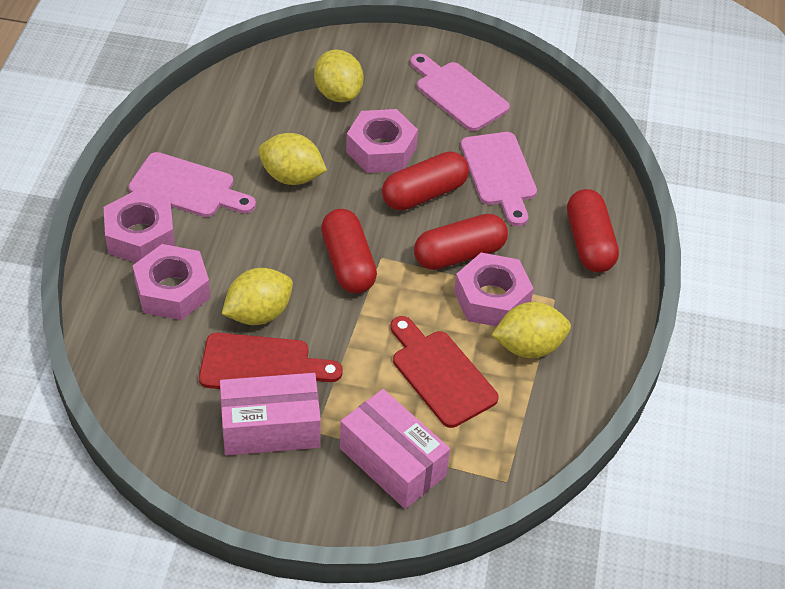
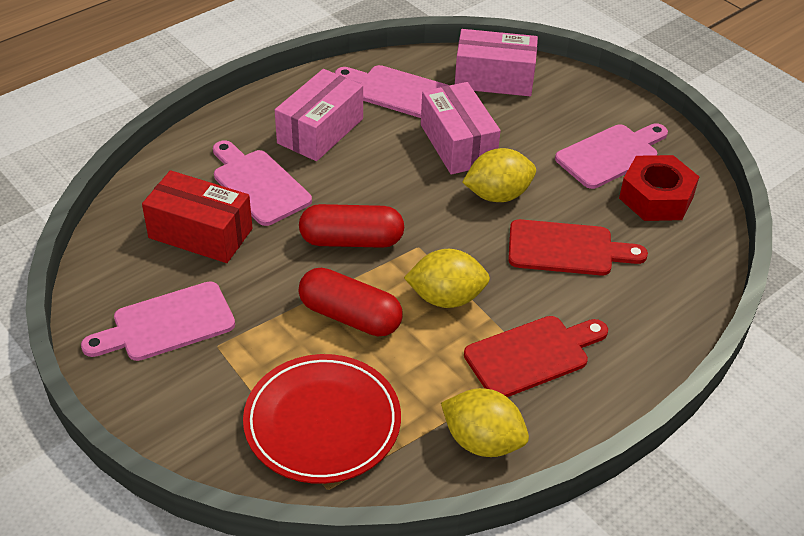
pink box: [220,373,321,456] [340,389,450,509] = 2 -> [275,69,363,161] [421,82,500,175] [455,29,538,96] = 3
pink cutting board: [129,152,256,217] [410,54,510,131] [461,132,537,226] = 3 -> [81,281,235,361] [213,140,312,226] [335,65,447,118] [555,124,668,189] = 4
pink nut: [104,190,175,263] [133,244,211,320] [346,109,418,173] [454,252,534,327] = 4 -> none = 0
red box: none = 0 -> [142,170,253,263] = 1
red capsule: [321,209,377,293] [382,151,469,210] [414,214,508,270] [567,189,619,273] = 4 -> [299,204,404,248] [299,268,402,336] = 2
red nut: none = 0 -> [619,155,699,221] = 1
red plate: none = 0 -> [243,354,401,484] = 1
yellow lemon: [222,268,293,325] [258,133,327,185] [314,50,364,102] [492,302,571,358] = 4 -> [404,249,490,308] [441,388,529,457] [462,148,536,202] = 3

